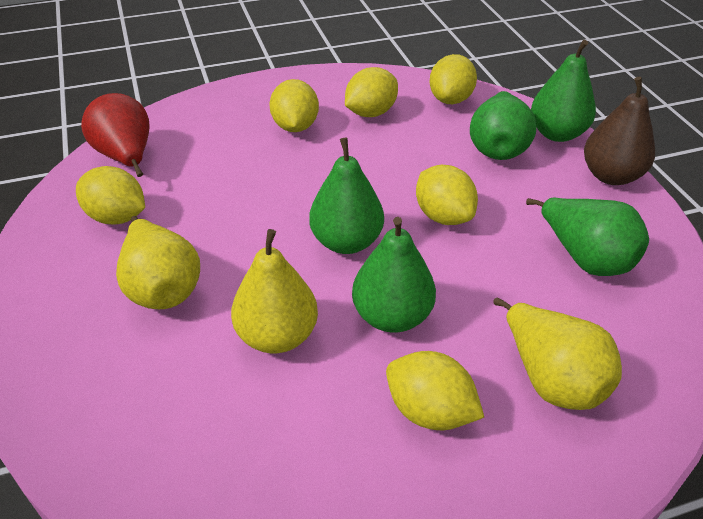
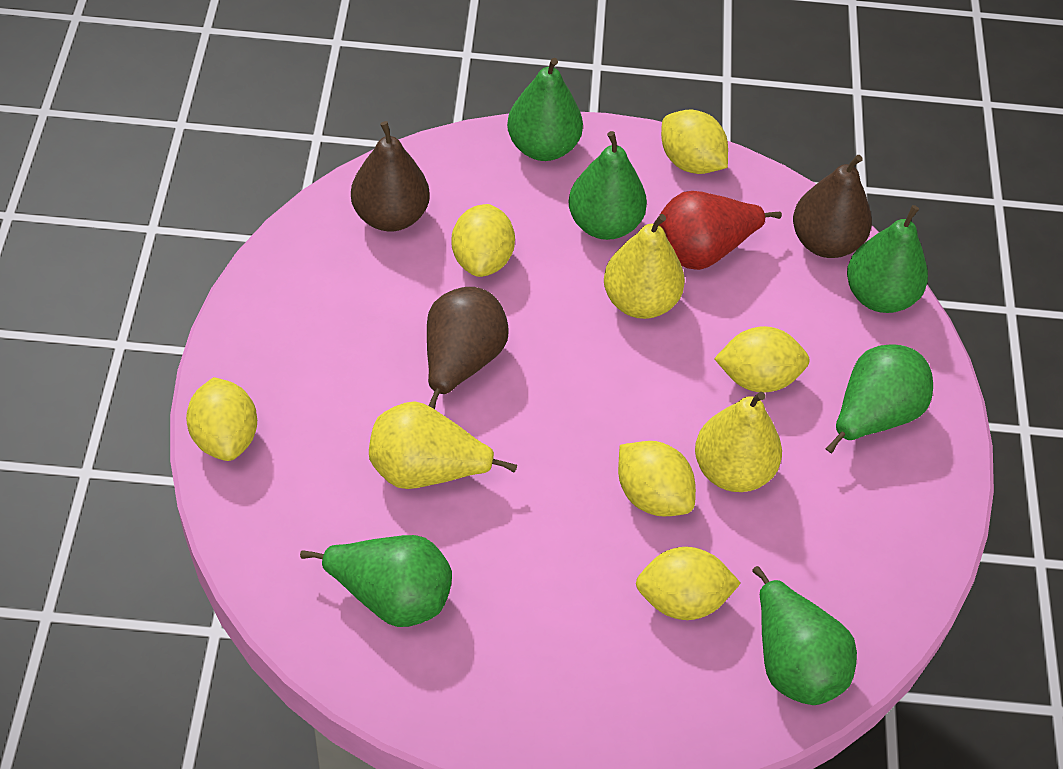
brown pear: [584,77,655,185] = 1 -> [351,121,430,231] [427,287,509,409] [793,155,872,258] = 3
green pear: [309,137,384,254] [352,217,436,332] [470,91,537,160] [526,197,649,276] [531,40,596,142] = 5 -> [300,535,452,627] [507,58,583,161] [568,131,647,240] [753,566,857,705] [825,344,933,453] [847,205,928,313] = 6

